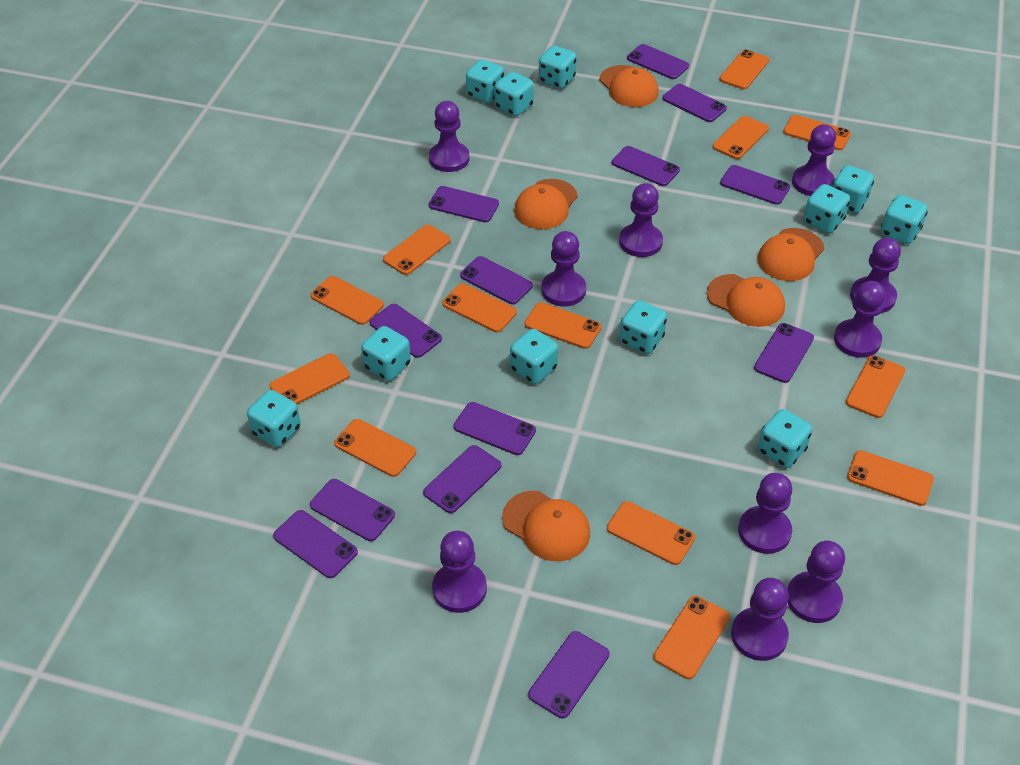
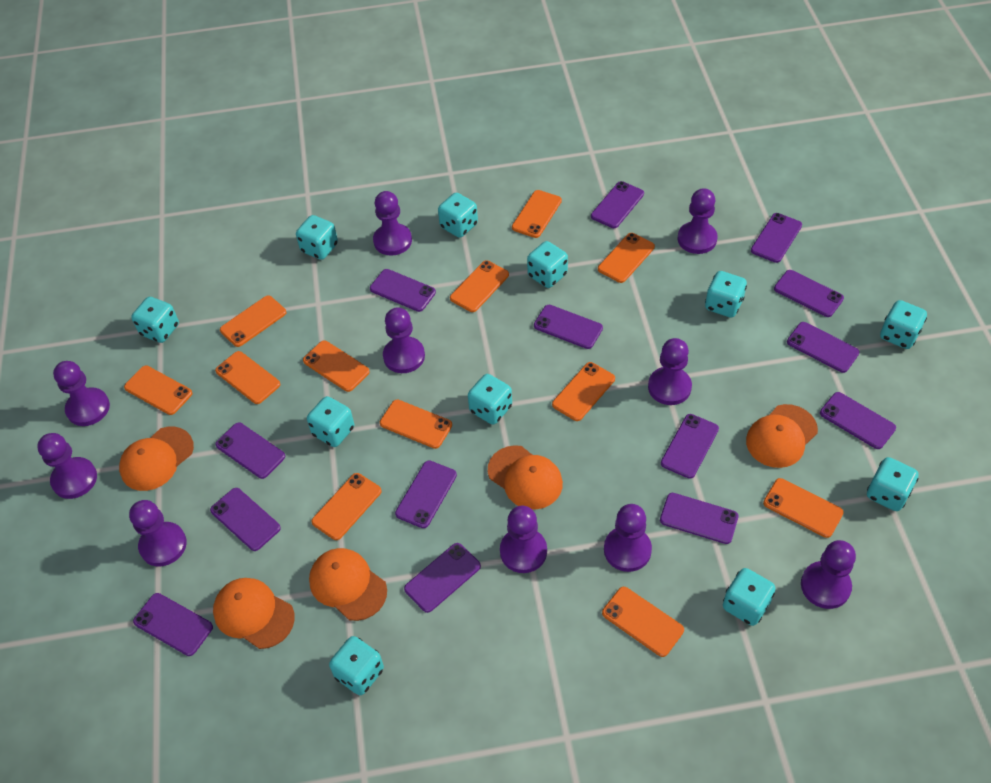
orange phone: [269,353,350,404] [311,276,384,325] [334,419,416,477] [383,224,451,275] [442,283,517,332] [524,302,601,349] [607,501,695,565] [653,595,730,679] [712,116,769,159] [719,49,769,89] [783,115,851,150] [846,355,905,418] [847,450,934,506] = 13 -> [124,366,192,415] [215,351,281,404] [220,295,286,347] [303,340,370,392] [311,473,381,540] [380,399,452,449] [450,260,509,312] [512,190,562,238] [552,362,615,421] [598,233,655,283] [602,587,684,657] [763,478,844,538] = 12
purple phone: [273,510,358,578] [310,479,395,541] [370,304,442,358] [423,445,501,513] [429,186,499,223] [454,402,536,455] [460,256,533,305] [528,631,609,718] [612,146,680,186] [627,44,689,79] [663,84,727,122] [720,165,790,205] [754,323,814,383] = 13 -> [133,593,213,656] [210,488,281,551] [215,422,285,479] [370,269,436,312] [395,460,457,528] [404,543,481,613] [534,305,603,349] [591,181,644,228] [660,493,739,544] [661,414,719,479] [751,213,802,263] [774,270,844,317] [787,322,860,373] [820,392,896,449] = 14

